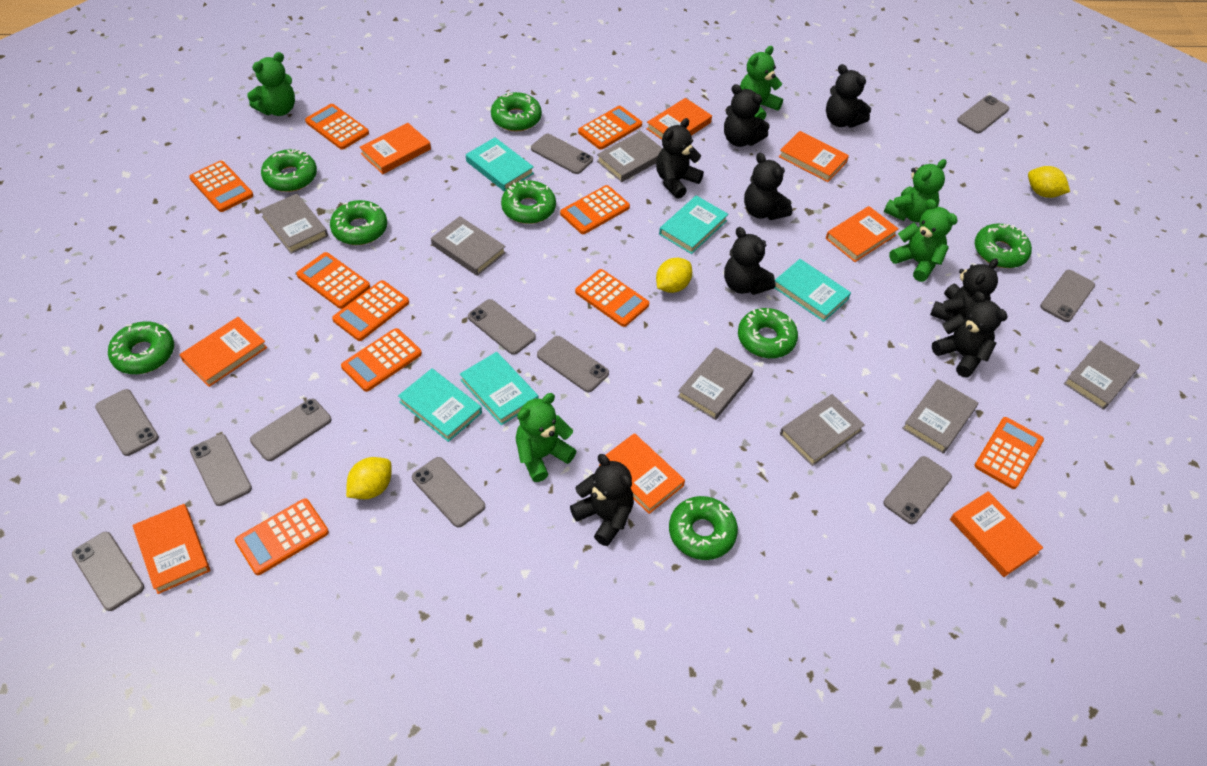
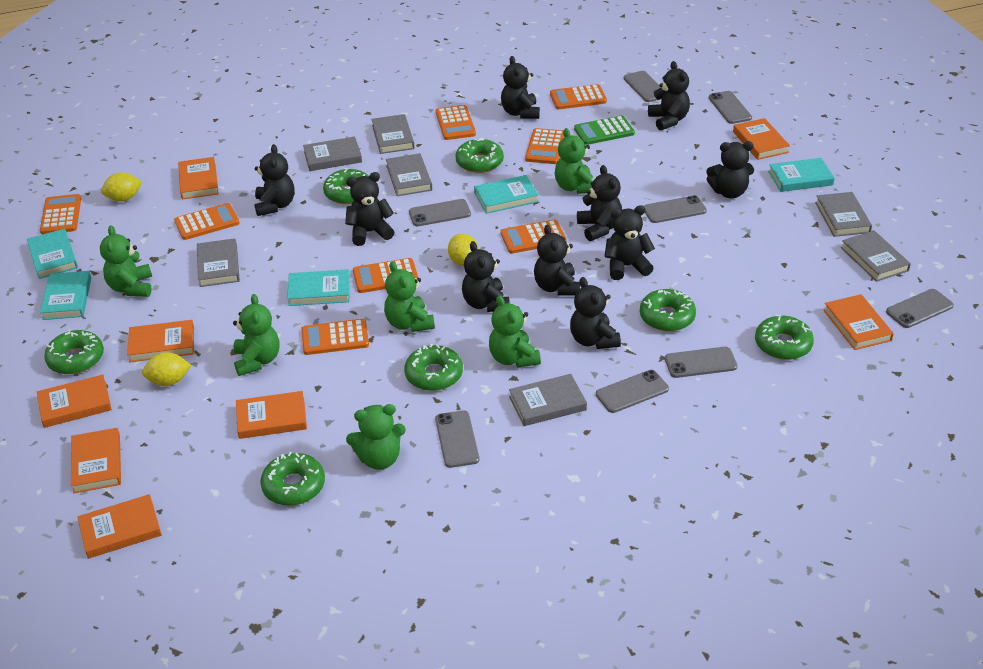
black teddy bear: [570,454,634,546] [656,118,704,199] [724,84,770,147] [724,227,776,295] [744,153,792,220] [826,64,871,128] [930,258,998,321] [932,292,1008,378] = 8 -> [254,144,295,216] [345,172,394,246] [462,241,510,312] [501,56,540,119] [534,224,580,296] [570,277,621,349] [577,165,622,241] [604,205,655,280] [648,61,690,131] [706,141,754,198] = 10
green calculator: none = 0 -> [574,115,635,145] = 1
green donut: [108,321,174,374] [261,149,317,192] [330,200,387,245] [491,92,542,131] [501,180,556,224] [669,496,738,560] [738,308,798,358] [975,224,1032,268] = 8 -> [44,330,104,374] [260,452,325,506] [323,168,369,204] [404,344,463,391] [455,137,504,173] [640,289,696,332] [755,315,814,360] = 7
green teddy bear: [247,52,295,116] [516,393,576,482] [740,46,783,120] [884,159,947,222] [889,199,958,282] = 5 -> [100,225,152,297] [233,294,280,376] [346,404,406,470] [384,261,435,332] [489,295,541,368] [555,128,594,194] = 6
grey phone: [72,532,144,611] [95,389,159,456] [190,434,252,506] [250,399,331,461] [412,457,485,527] [468,299,536,355] [531,134,593,174] [537,336,609,392] [883,456,952,524] [957,95,1009,133] [1040,270,1095,322] = 11 -> [409,199,471,226] [435,410,479,468] [596,370,669,413] [624,71,662,102] [644,195,707,223] [665,347,738,378] [709,91,752,124] [886,289,954,328] = 8
orange calculator: [189,161,253,212] [235,498,329,575] [296,252,370,309] [305,104,369,150] [332,280,409,341] [341,328,422,392] [560,185,630,234] [575,269,649,327] [578,106,642,150] [974,417,1044,489] = 10 -> [40,194,81,234] [174,203,240,240] [301,319,369,355] [353,258,419,293] [436,105,476,140] [501,220,567,254] [525,128,565,164] [550,84,607,109] = 8

